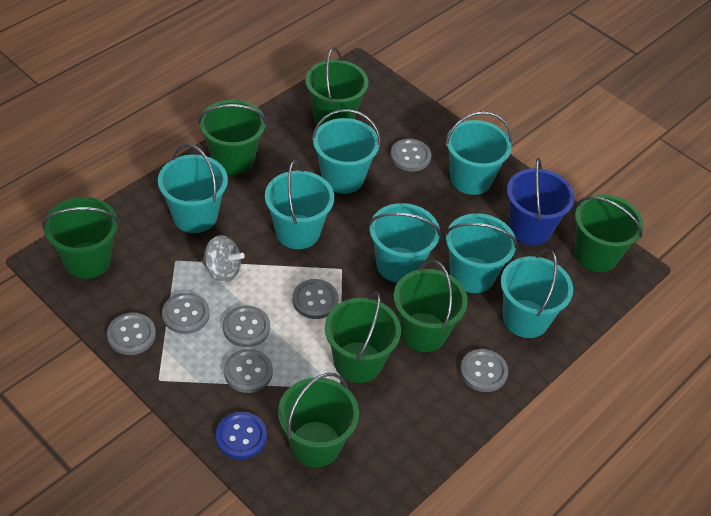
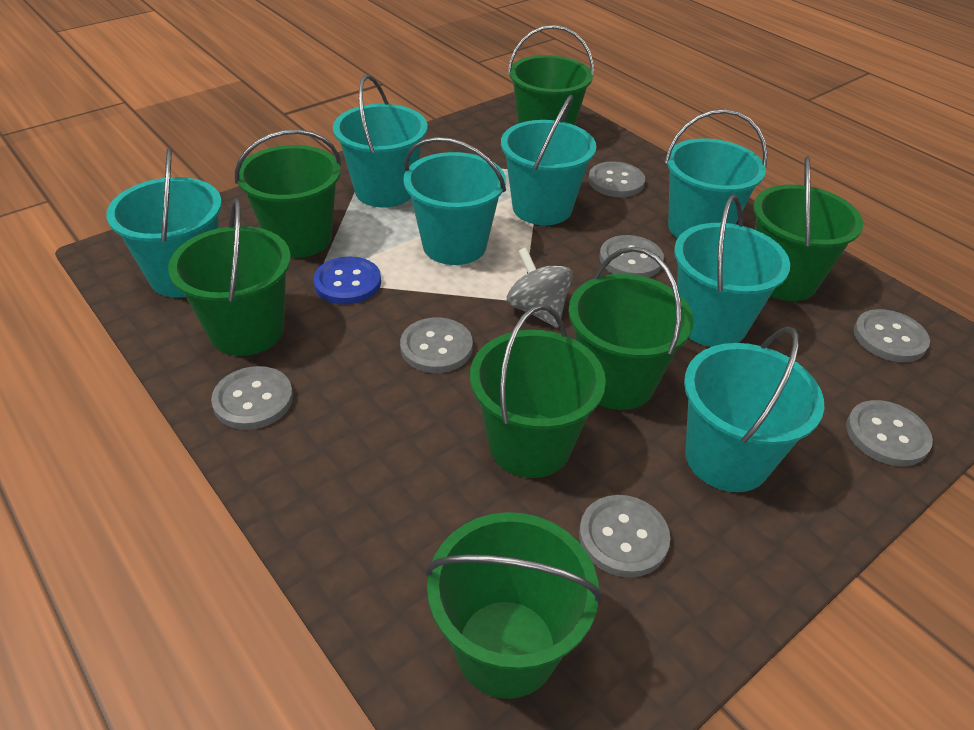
blue bucket: [507,158,575,245] = 1 -> none = 0

